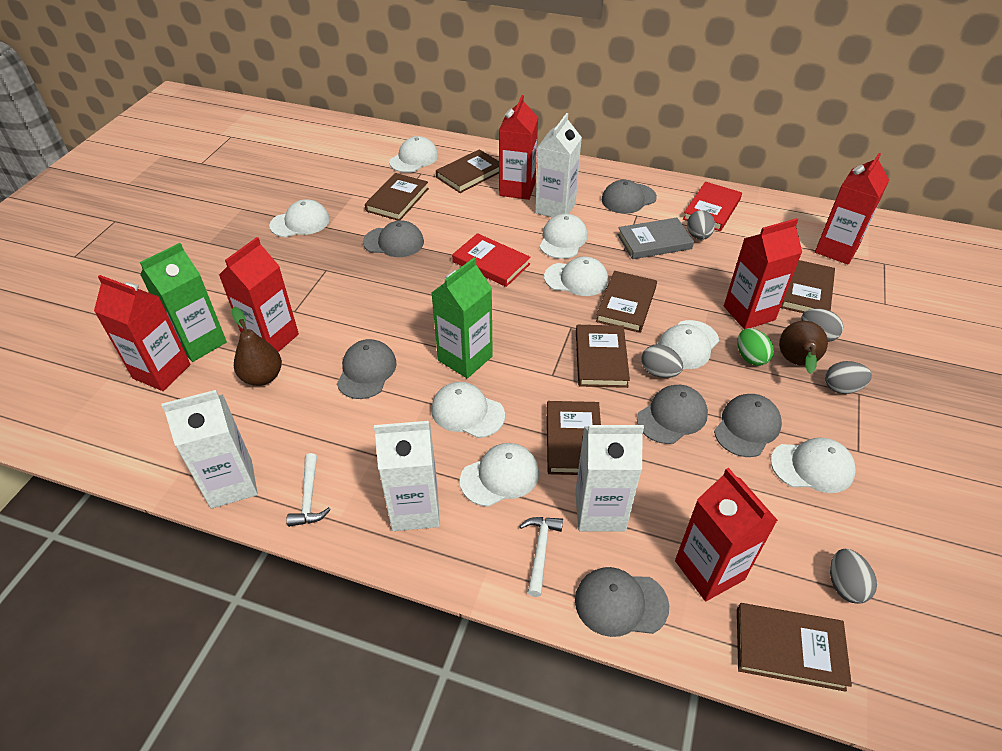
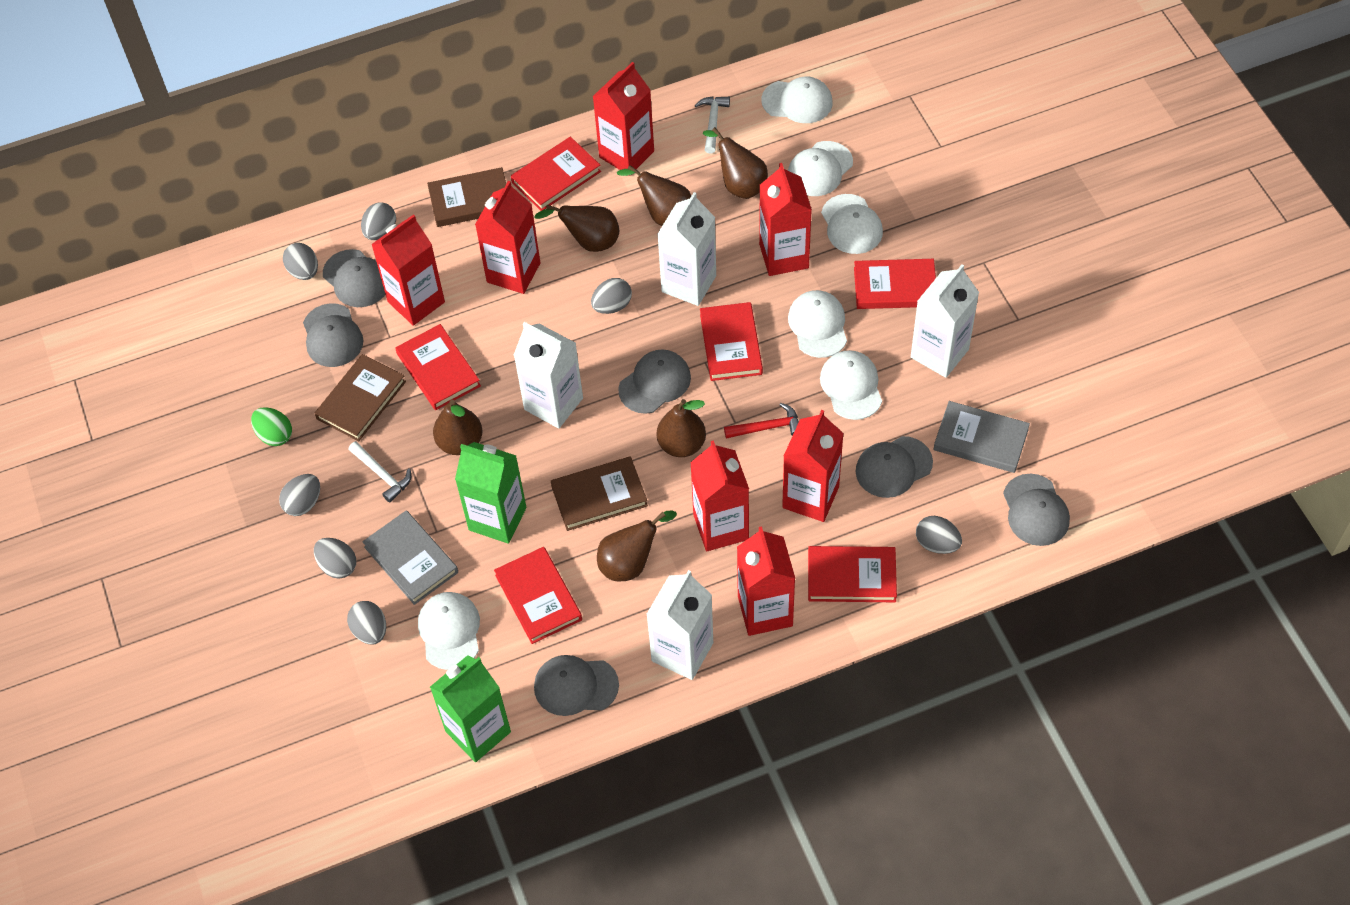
brown book: [365,173,429,221] [436,149,499,193] [547,401,601,475] [576,325,630,388] [596,271,657,333] [737,603,852,692] [781,260,835,313] = 7 -> [315,354,406,441] [427,167,506,227] [551,456,648,531] = 3
brown pear: [232,307,282,386] [779,321,828,374] = 2 -> [433,400,483,455] [534,205,619,252] [597,510,677,582] [617,165,691,226] [657,399,706,457] [703,127,768,199] = 6
grey book: [617,218,694,259] = 1 -> [362,510,458,605] [933,401,1030,473] = 2
grey egg: [641,344,683,378] [687,210,715,240] [801,308,843,342] [825,361,872,394] [830,549,877,604] = 5 -> [279,474,320,516] [283,243,318,280] [314,538,356,578] [347,601,386,645] [361,202,396,240] [591,278,632,314] [916,516,962,554] = 7
red book: [452,233,531,287] [683,182,742,231] = 2 -> [395,324,481,410] [494,547,582,644] [511,137,601,211] [700,302,763,381] [808,546,897,602] [854,259,936,309] = 6
red carton: [94,275,191,391] [219,237,299,352] [499,95,538,200] [675,468,778,601] [724,218,802,329] [815,153,889,264] = 6 -> [371,214,445,326] [475,181,540,294] [593,62,654,176] [690,440,749,551] [737,526,795,636] [759,163,812,276] [782,410,844,522] = 7
red hammer: none = 0 -> [724,403,799,439] = 1
white cap: [269,199,330,237] [389,136,438,173] [431,382,505,438] [460,443,539,507] [539,214,588,259] [544,257,608,296] [658,320,719,369] [771,438,856,493] = 8 -> [418,592,480,670] [761,76,833,123] [788,141,853,196] [788,290,847,358] [820,350,882,420] [821,194,883,254] = 6

